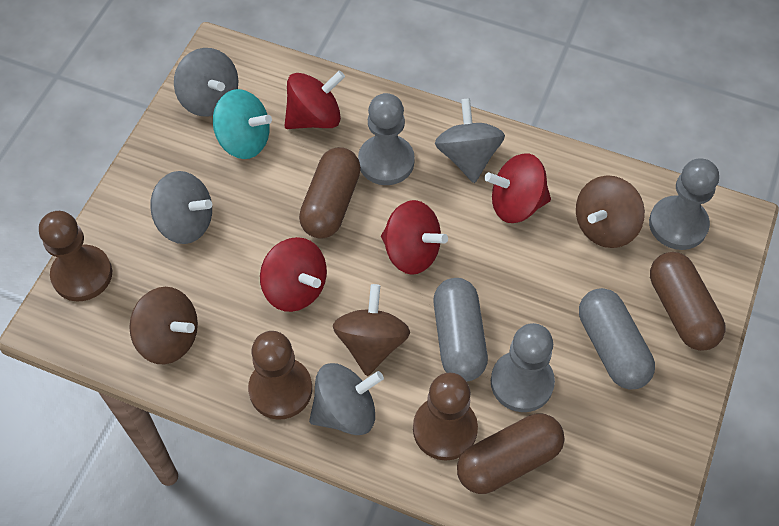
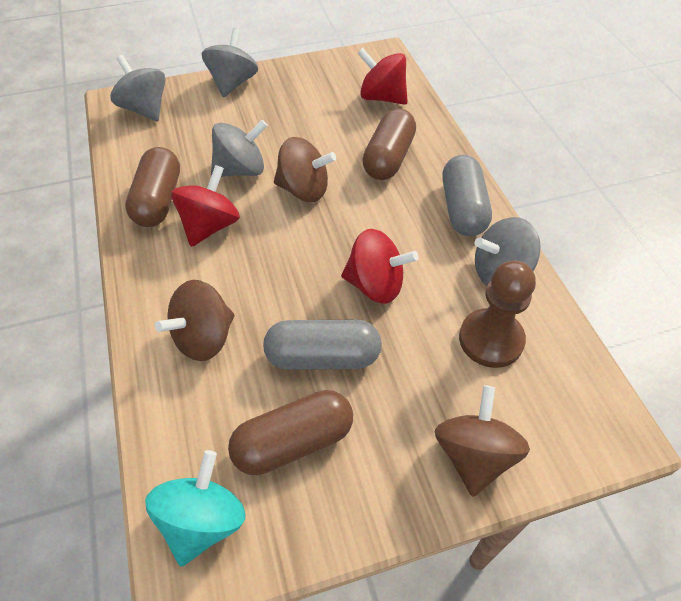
brown pawn: [39,211,112,301] [248,331,312,420] [413,372,478,460] = 3 -> [459,261,536,368] = 1
grey pawn: [358,93,415,185] [491,323,555,412] [649,158,719,250] = 3 -> none = 0
red spinning top: [260,237,327,312] [284,71,345,129] [381,200,448,275] [484,153,551,223] = 4 -> [171,165,240,247] [341,229,419,304] [357,48,408,105] = 3

